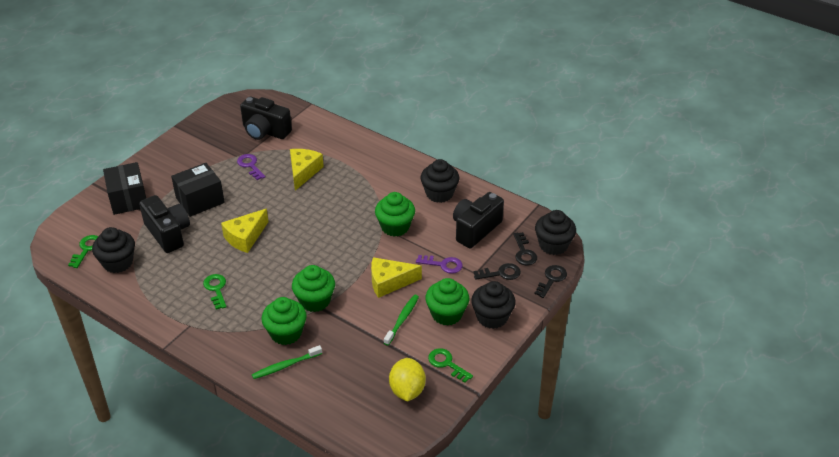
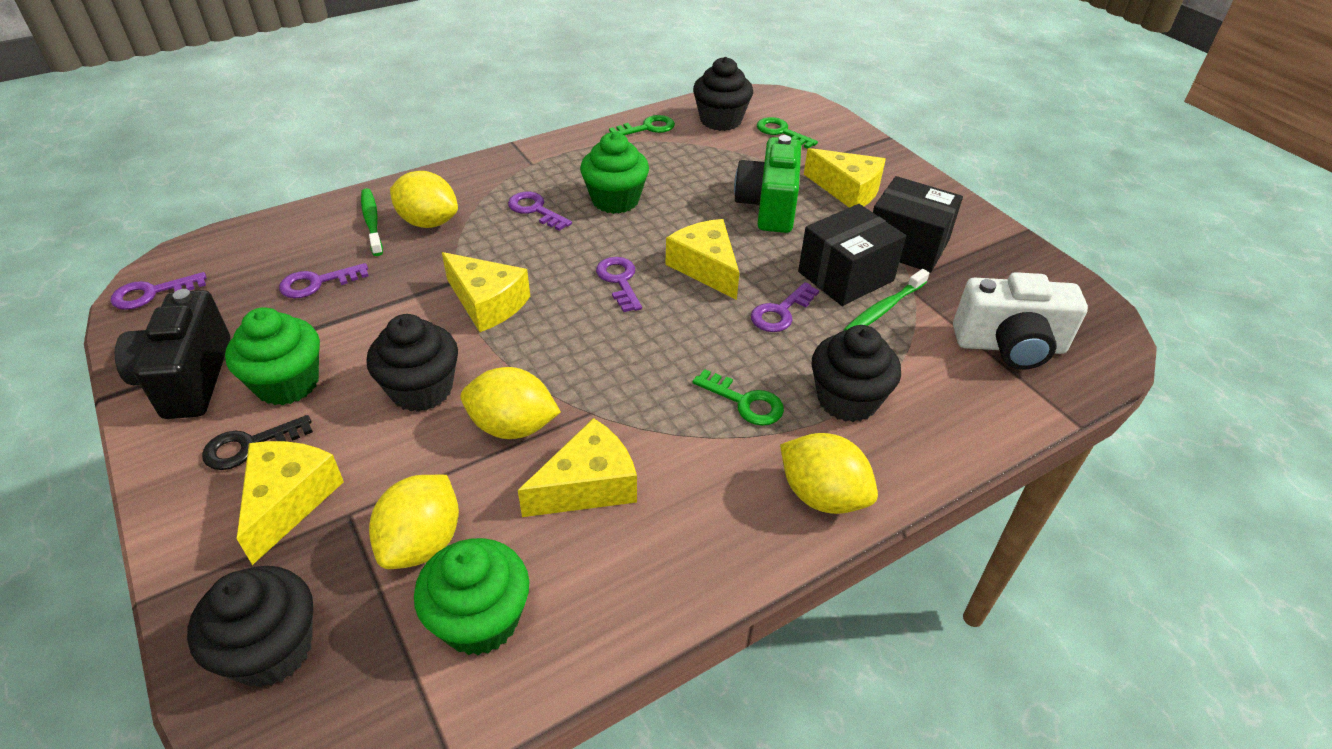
black camera: [139,195,190,253] [240,96,292,140] [453,192,504,249] = 3 -> [115,289,230,419] = 1
black key: [474,263,521,280] [513,232,537,266] [535,265,567,298] = 3 -> [202,415,313,470] = 1
green camera: none = 0 -> [734,135,801,233] = 1
green cupcake: [262,297,307,345] [292,265,335,312] [375,192,415,237] [425,278,469,326] = 4 -> [225,307,320,405] [414,538,530,655] [580,132,649,214] = 3
purple key: [237,154,266,180] [416,255,463,274] = 2 -> [110,272,207,310] [279,263,369,299] [508,192,572,231] [596,257,642,312] [751,282,819,332] = 5
white camera: none = 0 -> [953,272,1088,370] = 1
yellow cheese: [221,209,269,253] [290,149,324,191] [371,257,422,298] = 3 -> [237,441,344,565] [442,252,530,332] [518,418,637,517] [665,219,739,300] [804,148,886,208] = 5
yellow lemon: [389,358,426,402] = 1 -> [369,475,459,569] [390,171,458,228] [461,367,561,439] [780,433,878,514] = 4

